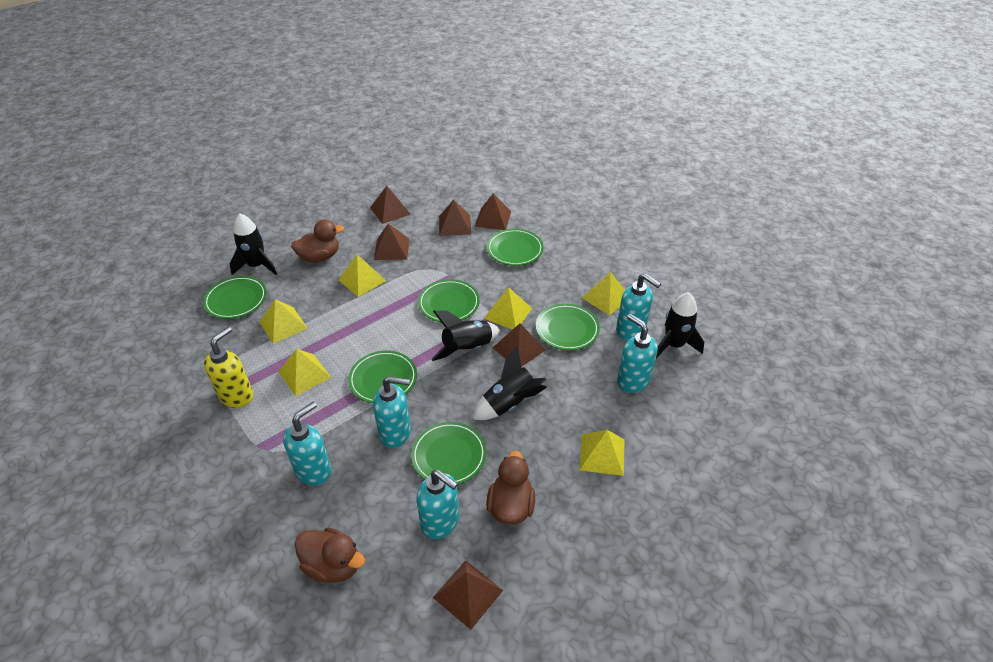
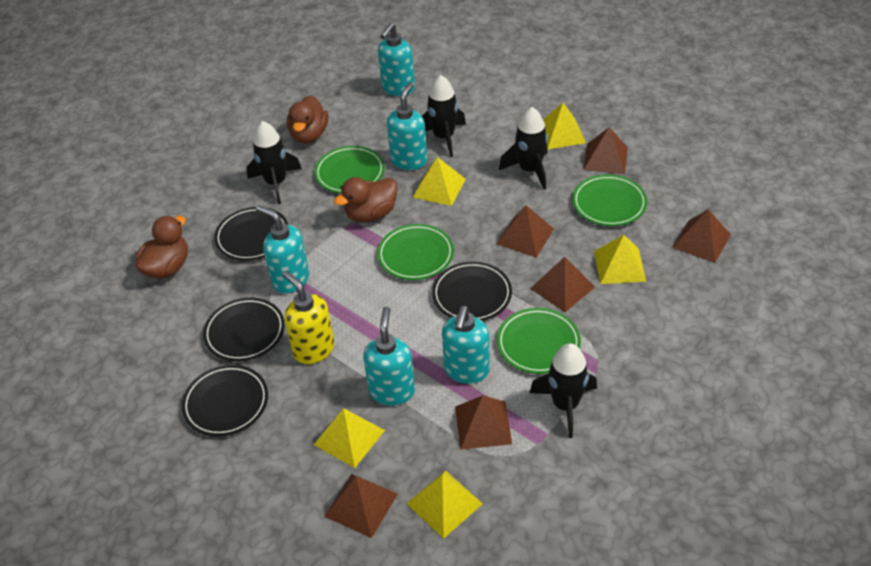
black plate: none = 0 -> [182,365,268,437] [203,298,285,361] [214,207,288,261] [432,262,512,321] = 4
green plate: [203,276,267,319] [348,351,417,403] [411,422,486,484] [418,279,480,322] [487,229,544,266] [536,304,600,350] = 6 -> [314,146,385,194] [377,224,454,280] [497,308,581,374] [572,174,647,226] = 4
yellow pyramid: [259,299,308,344] [278,349,331,396] [338,255,386,297] [484,287,532,330] [579,430,625,476] [582,272,625,315] = 6 -> [314,408,385,468] [406,470,483,539] [413,157,465,206] [543,103,586,149] [594,235,646,284] = 5

